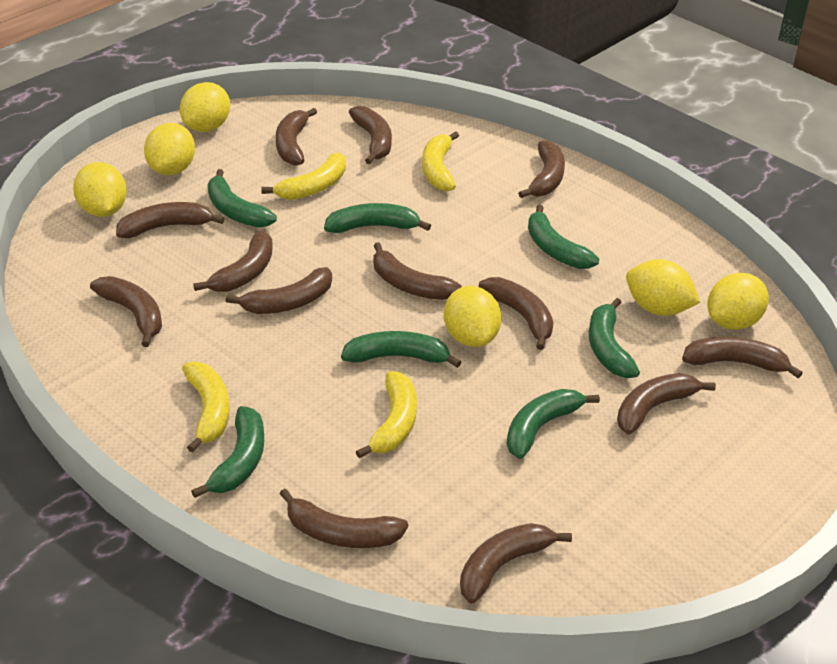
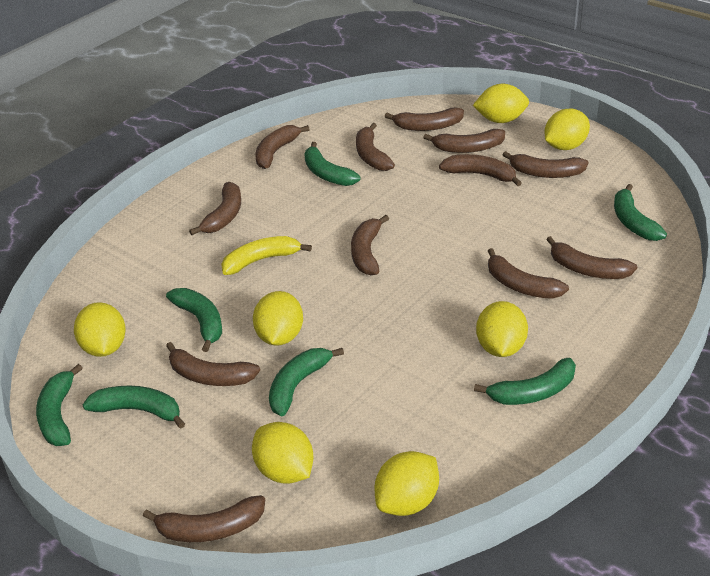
brown banana: [90,276,162,347] [116,202,224,238] [193,231,273,292] [226,267,332,314] [276,108,317,166] [280,488,408,548] [349,106,392,164] [373,242,462,300] [460,523,572,603] [479,277,554,350] [518,140,565,198] [617,373,716,434] [682,337,802,378] = 13 -> [143,495,265,542] [166,342,260,386] [189,182,241,235] [256,125,310,169] [351,215,389,275] [356,123,395,171] [385,107,464,131] [423,129,505,153] [439,154,522,186] [488,248,569,299] [502,151,589,178] [546,236,637,279] = 12
yellow banana: [182,361,229,453] [261,153,346,200] [356,371,417,459] [422,131,459,191] = 4 -> [221,236,312,275] = 1
yellow lemon: [73,162,127,217] [144,123,195,175] [180,82,230,132] [444,286,501,347] [626,259,700,316] [708,273,769,330] = 6 -> [74,302,126,357] [252,422,314,484] [253,291,303,346] [375,451,439,516] [473,84,529,123] [476,301,528,357] [544,109,590,150] = 7

